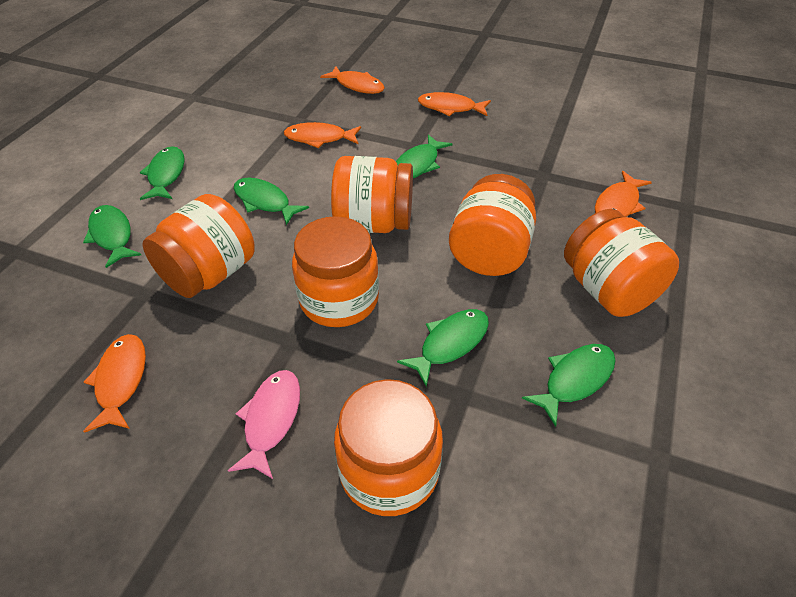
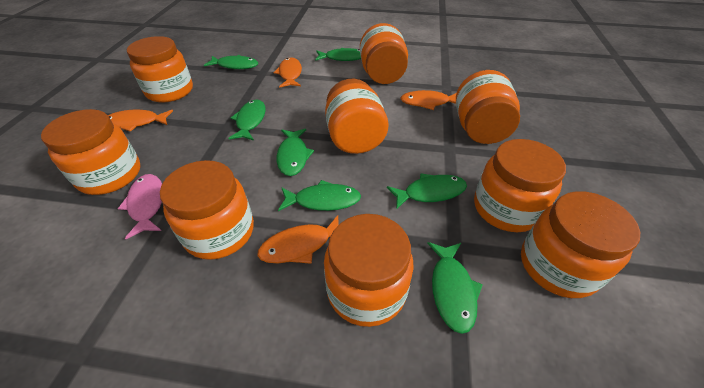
green fish: [83,205,141,268] [140,146,185,200] [234,178,309,225] [396,134,452,178] [397,309,489,387] [522,344,616,427] = 6 -> [204,55,258,69] [228,100,266,140] [277,128,314,176] [278,180,361,211] [315,48,361,61] [387,173,467,210] [427,242,483,334] = 7
orange fish: [83,334,146,433] [284,122,361,148] [320,66,385,94] [418,92,491,116] [595,171,652,217] = 5 -> [108,110,173,132] [257,215,339,264] [273,57,302,88] [400,90,457,110] = 4
orange jar: [143,194,255,298] [292,216,379,327] [331,156,413,233] [334,379,443,516] [449,174,536,276] [564,209,679,317] = 6 -> [41,109,141,195] [127,36,193,103] [160,160,254,260] [324,214,414,327] [325,78,389,154] [360,23,408,84] [456,70,520,144] [474,139,566,232] [521,191,640,298] = 9

